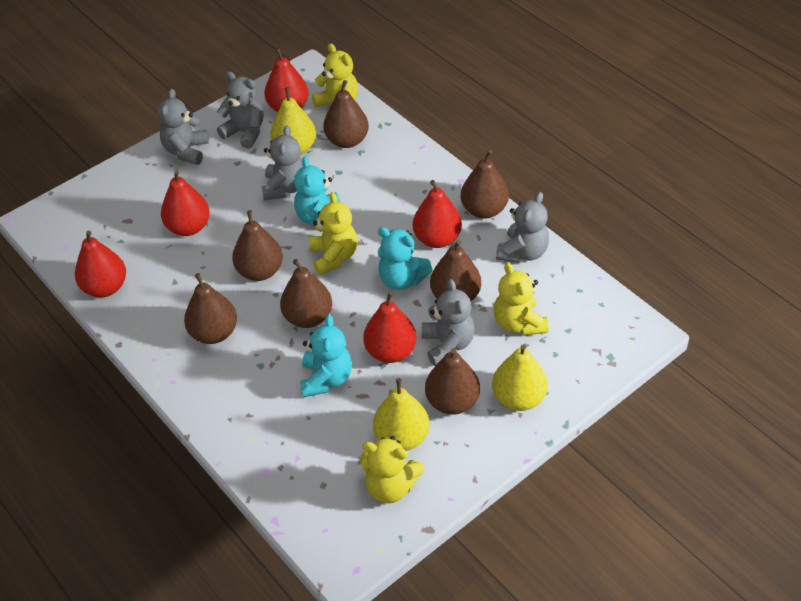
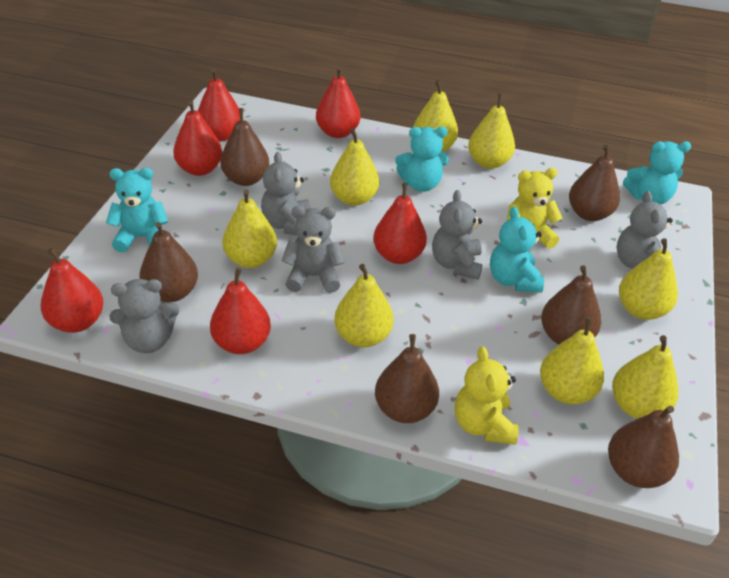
brown pear: [184,273,237,344] [232,210,283,281] [280,259,332,328] [323,80,369,148] [425,348,480,415] [430,240,481,301] [461,150,509,219] = 7 -> [140,222,198,302] [220,108,269,186] [375,334,439,423] [541,265,601,345] [569,145,620,221] [608,406,679,488] = 6
red pear: [75,231,126,297] [161,170,210,236] [265,47,309,112] [363,292,417,363] [413,180,462,248] = 5 -> [41,248,103,333] [173,101,222,176] [198,69,240,141] [210,268,271,354] [316,67,360,138] [373,182,427,264] = 6
turquoise teddy bear: [294,156,340,225] [300,315,352,397] [377,227,433,290] = 3 -> [106,168,168,252] [395,126,449,192] [490,207,544,293] [623,141,691,205] = 4
yellow pear: [271,87,316,155] [373,378,429,451] [492,344,548,411] = 3 -> [222,190,277,268] [330,129,379,206] [334,264,394,347] [413,80,458,152] [468,93,515,169] [540,317,604,404] [612,335,678,419] [619,238,678,320] = 8
yellow teddy bear: [309,192,357,275] [312,43,358,107] [360,436,424,503] [494,262,548,336] = 4 -> [455,346,519,445] [507,168,562,249] = 2

